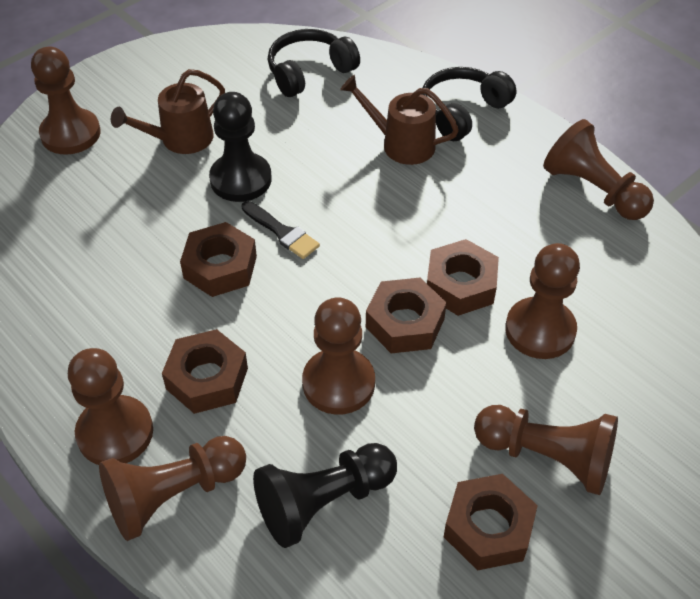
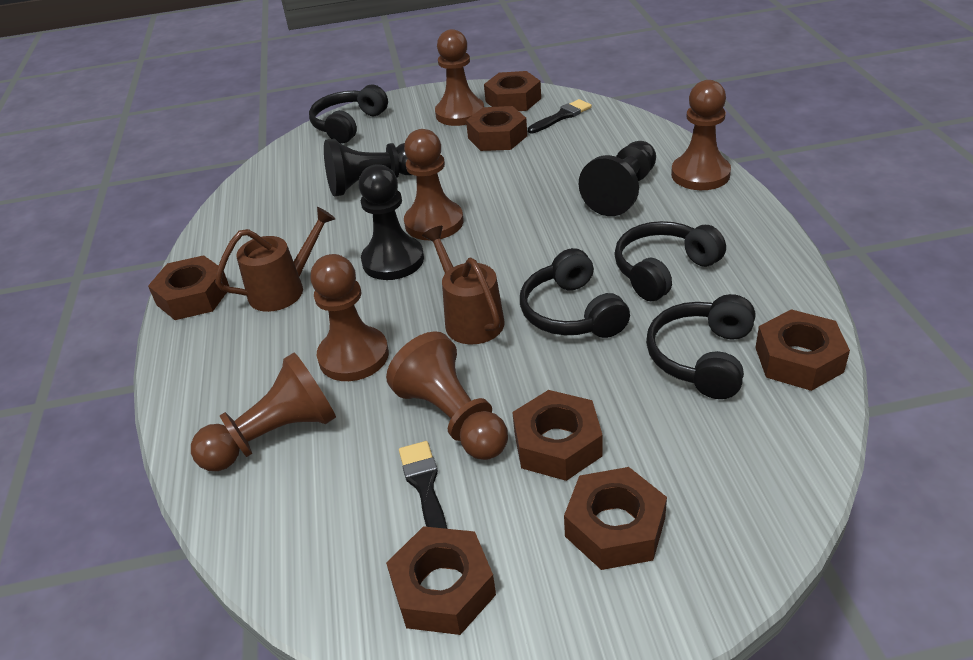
black brush: [241,201,320,259] = 1 -> [399,441,447,529] [528,99,592,133] = 2
black headphones: [268,29,360,97] [422,67,517,141] = 2 -> [309,85,388,144] [520,248,630,338] [614,221,726,301] [646,294,755,399] = 4
black pawn: [209,92,272,202] [253,443,397,548] = 2 -> [324,139,412,196] [358,164,424,280] [579,141,656,216] = 3
brown nut: [162,329,248,414] [180,222,257,297] [366,278,447,353] [427,239,499,316] [444,474,538,571] = 5 -> [148,255,229,320] [386,526,496,635] [466,106,527,151] [484,71,541,111] [512,390,603,481] [564,467,667,570] [755,309,850,391] = 7
brown pawn: [31,47,101,155] [68,348,153,465] [99,436,246,541] [302,297,375,415] [474,405,618,495] [505,243,580,359] [543,119,654,220] = 7 -> [191,352,336,471] [310,254,389,381] [386,331,508,460] [404,129,464,240] [435,29,484,126] [671,80,731,190] = 6

